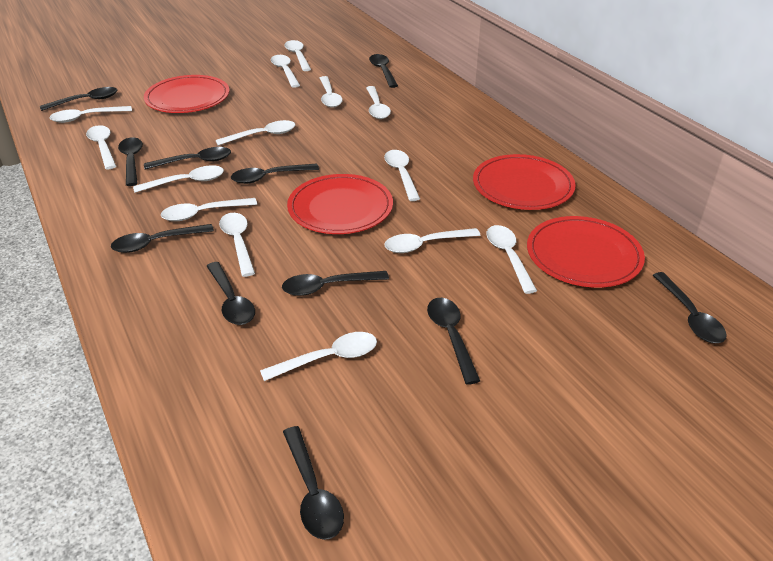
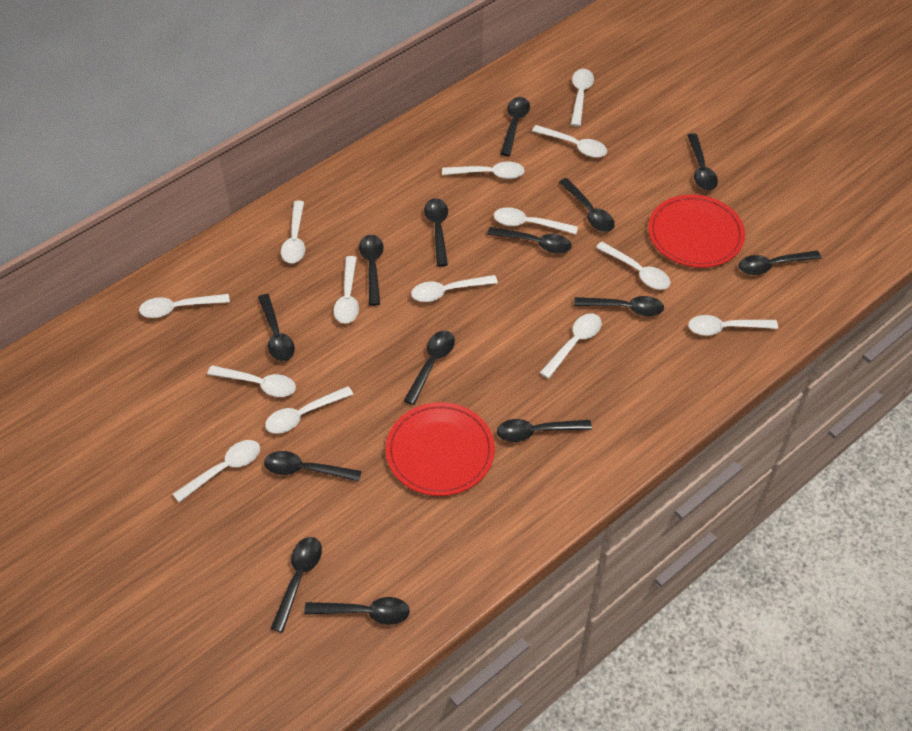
black spoon: [40,87,117,111] [111,224,214,253] [118,137,143,186] [144,147,231,170] [207,262,255,325] [231,163,319,184] [282,271,389,296] [283,426,344,540] [369,54,398,88] [427,298,480,385] [653,272,727,343] = 11 -> [258,294,295,361] [264,451,362,482] [271,537,322,633] [304,597,410,625] [359,235,384,306] [404,331,455,405] [424,198,448,266] [487,227,572,254] [497,419,592,442] [500,97,530,156] [559,178,615,232] [574,296,664,316] [687,133,718,191] [738,250,821,275] = 14
red plate: [144,75,229,113] [287,174,393,234] [473,154,576,210] [527,216,645,288] = 4 -> [386,402,495,496] [648,195,745,268] = 2

